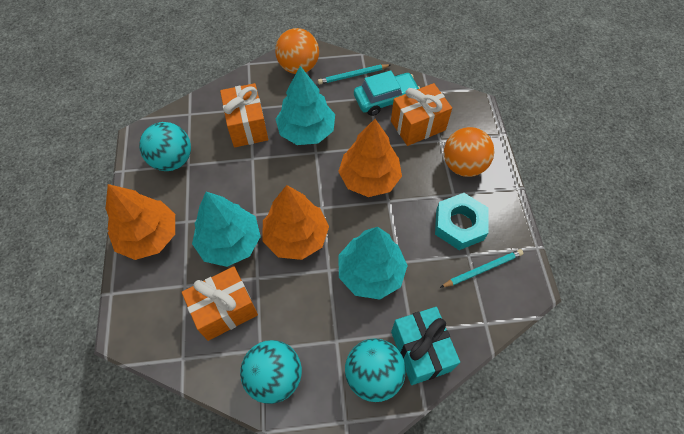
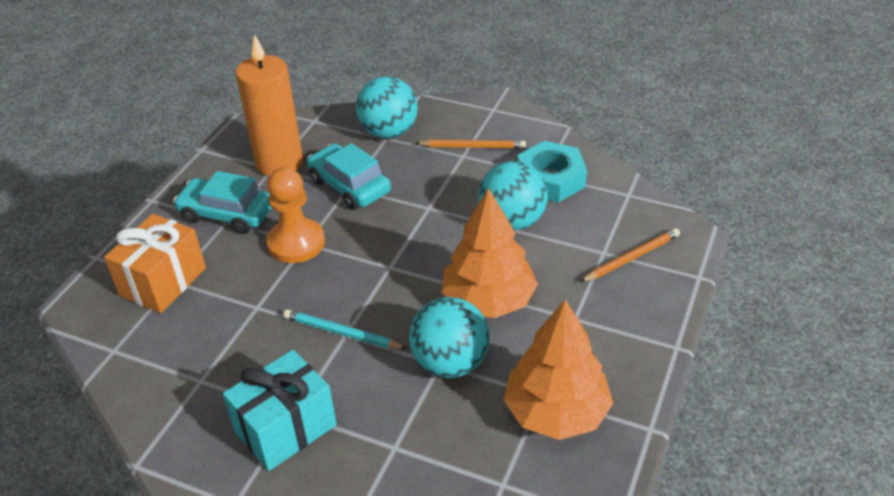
orange ball: [275,28,319,74] [444,127,494,177] = 2 -> none = 0
orange candle: none = 0 -> [236,34,303,176] = 1
orange gift: [182,266,258,341] [220,83,268,147] [391,83,452,146] = 3 -> [104,214,206,313] = 1
orange pawn: none = 0 -> [266,167,325,263] = 1
orange pencil: none = 0 -> [415,140,526,149] [580,228,680,282] = 2
orange tree: [106,184,175,260] [263,185,329,260] [338,119,402,197] = 3 -> [441,188,538,318] [503,299,613,440] = 2
turquoise car: [354,70,420,116] = 1 -> [173,171,272,234] [307,143,391,210] = 2
turquoise pencil: [318,64,390,84] [440,249,524,288] = 2 -> [283,309,407,349] = 1
turquoise tree: [192,192,261,267] [276,66,335,145] [338,227,408,299] = 3 -> none = 0

